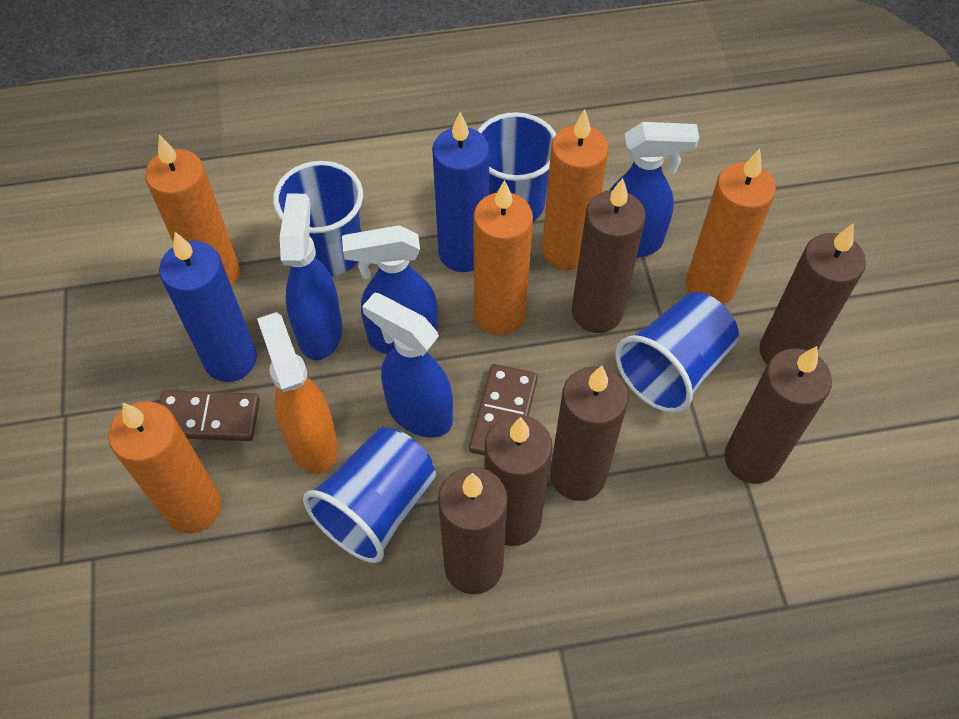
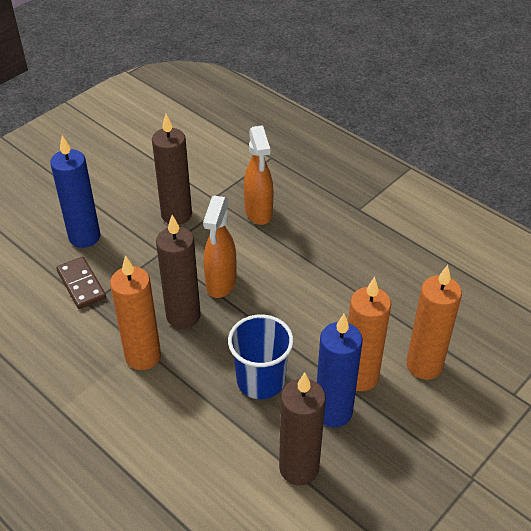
blue cup: [273,161,363,276] [303,427,436,563] [477,112,556,221] [616,292,739,413] = 4 -> [228,314,294,399] = 1
blue spray bottle: [280,194,342,360] [342,225,438,354] [362,292,453,437] [610,122,699,258] = 4 -> none = 0
brown candle: [438,467,508,594] [485,415,552,546] [550,366,628,501] [572,178,646,333] [724,346,832,484] [759,223,866,365] = 6 -> [152,114,192,225] [156,215,201,329] [279,372,326,485] = 3
brown domino: [159,390,260,441] [469,364,538,456] = 2 -> [56,257,106,309] = 1
orange candle: [108,401,222,533] [145,135,240,286] [473,180,533,335] [542,109,608,270] [686,149,776,304] = 5 -> [110,255,161,370] [348,277,391,391] [406,265,462,380] = 3
orange spray bottle: [257,312,338,474] = 1 -> [203,196,236,298] [244,125,273,225] = 2

